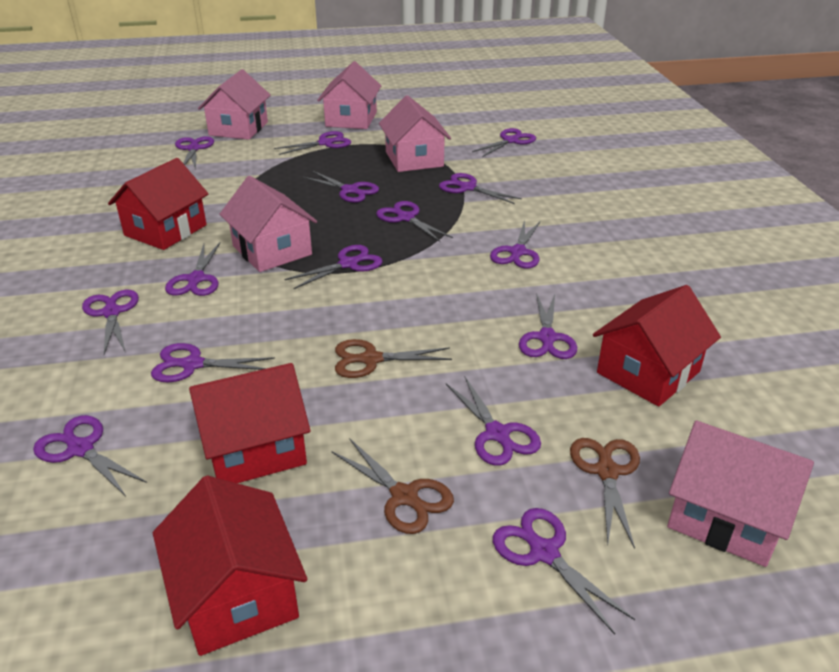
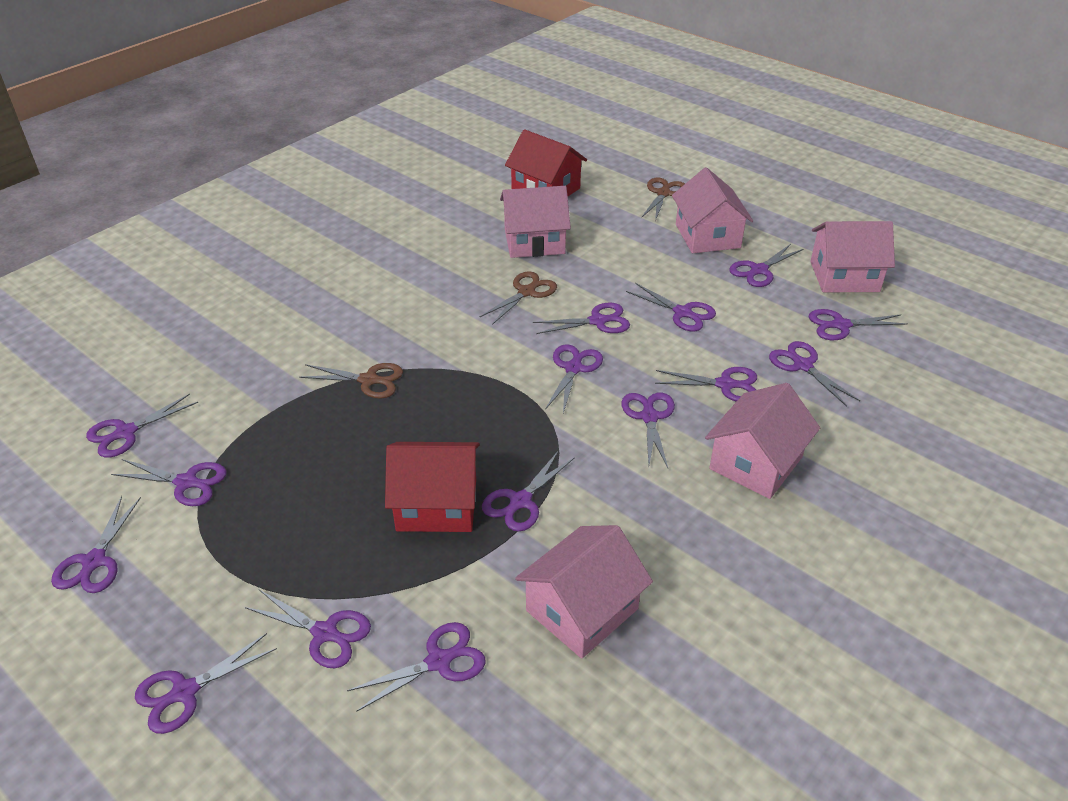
red house: [108,158,208,250] [153,476,307,656] [189,363,311,483] [593,285,721,407] = 4 -> [385,442,480,532] [505,129,587,196] = 2

